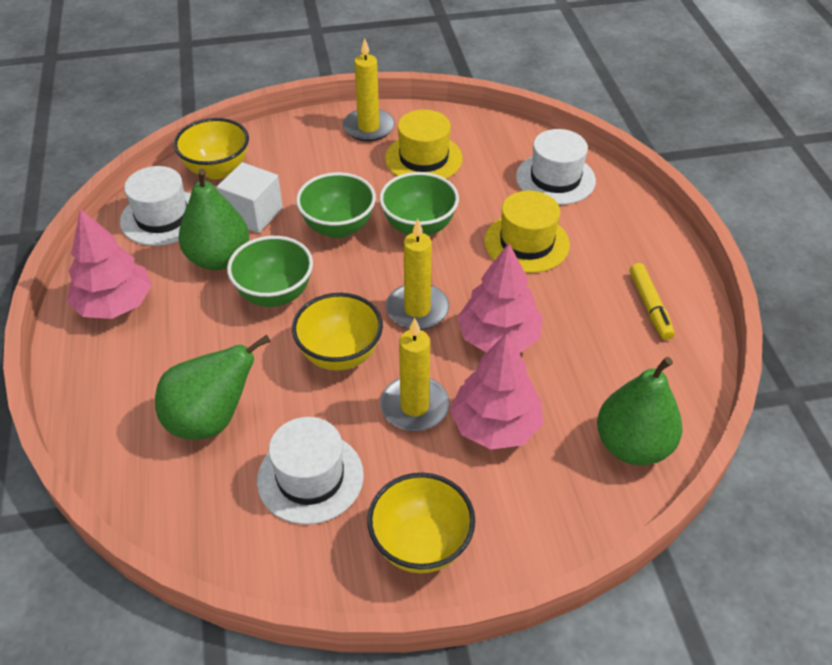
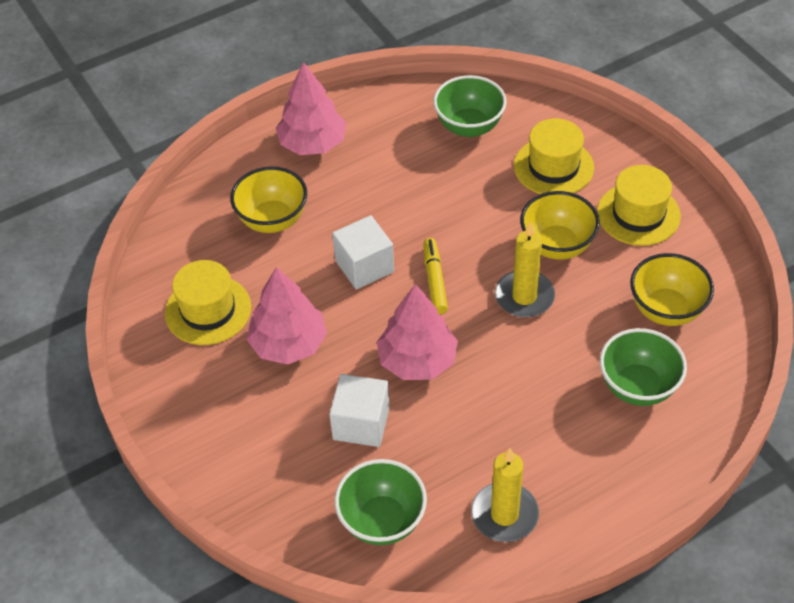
green pear: [155,335,271,439] [178,169,249,270] [597,357,683,465] = 3 -> none = 0
white cube: [217,162,283,233] = 1 -> [329,374,390,447] [332,215,394,289] = 2
white hat: [120,166,191,246] [257,417,364,525] [516,129,596,205] = 3 -> none = 0
yellow candle: [343,38,395,141] [380,318,450,431] [386,219,449,330] = 3 -> [471,448,539,542] [495,221,555,318] = 2
yellow hat: [385,110,463,179] [484,191,570,273] = 2 -> [165,260,251,345] [514,118,594,194] [597,165,681,246] = 3

